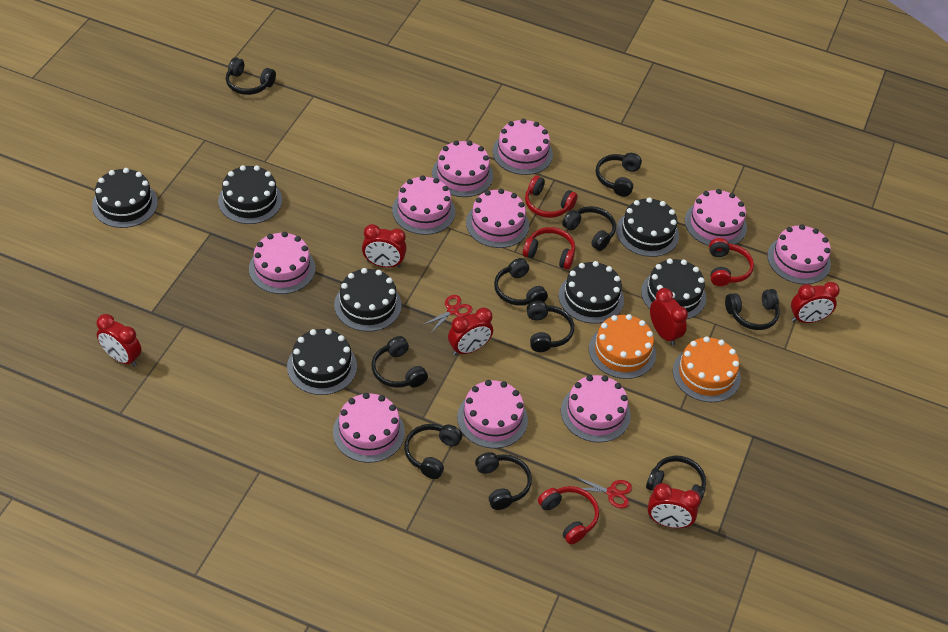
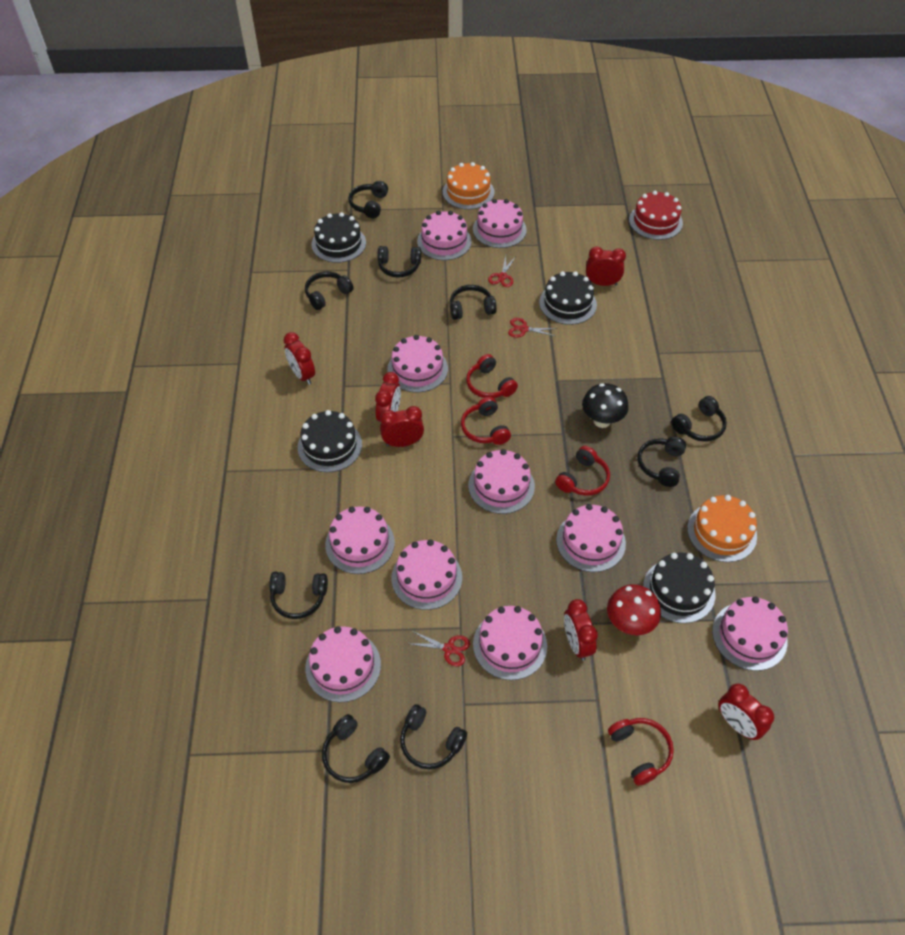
black cake: [92,168,158,228] [218,165,282,224] [287,329,357,395] [334,268,402,332] [559,261,624,324] [616,197,679,257] [641,258,706,319] = 7 -> [298,410,362,472] [312,212,366,263] [539,271,597,325] [643,553,715,623] = 4
black headphones: [226,57,276,95] [371,336,428,388] [404,424,462,479] [475,452,532,510] [494,258,548,305] [527,301,574,352] [562,206,616,251] [596,153,642,197] [646,456,706,508] [725,289,780,330] = 10 -> [269,572,328,619] [305,271,353,310] [322,714,390,783] [348,181,388,218] [378,246,421,278] [400,704,467,769] [450,285,497,320] [637,437,686,487] [671,396,727,441] = 9
black mushroom: none = 0 -> [582,383,629,428] = 1
red cake: none = 0 -> [629,191,683,240] = 1
red mushroom: none = 0 -> [607,584,661,635] = 1
red scissors: [421,295,473,334] [574,476,632,508] = 2 -> [410,631,470,666] [488,255,515,287] [508,318,557,338] = 3

